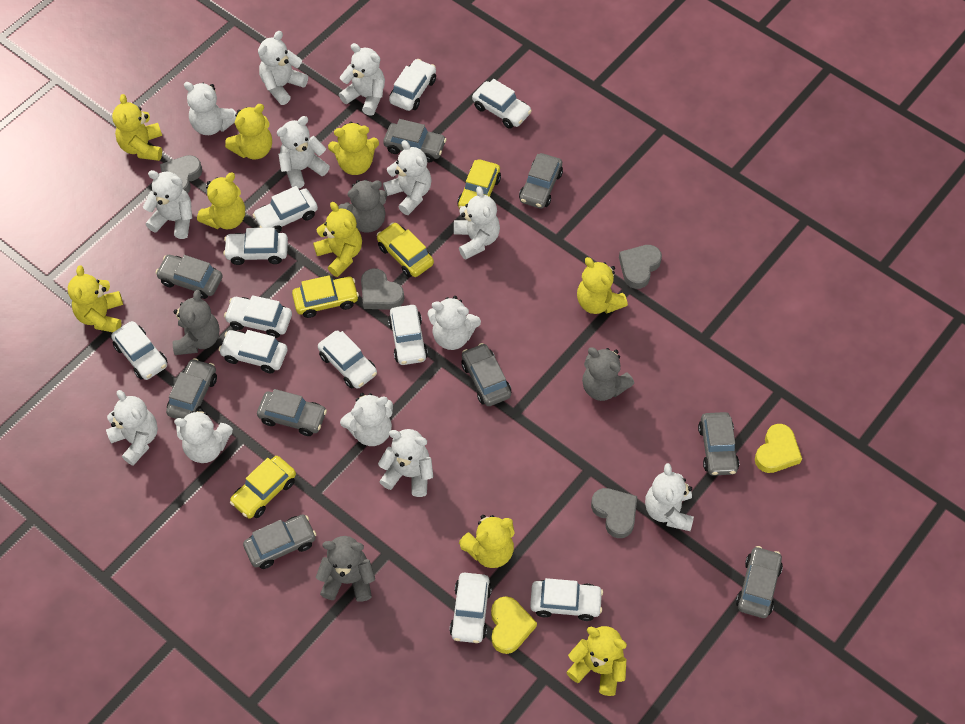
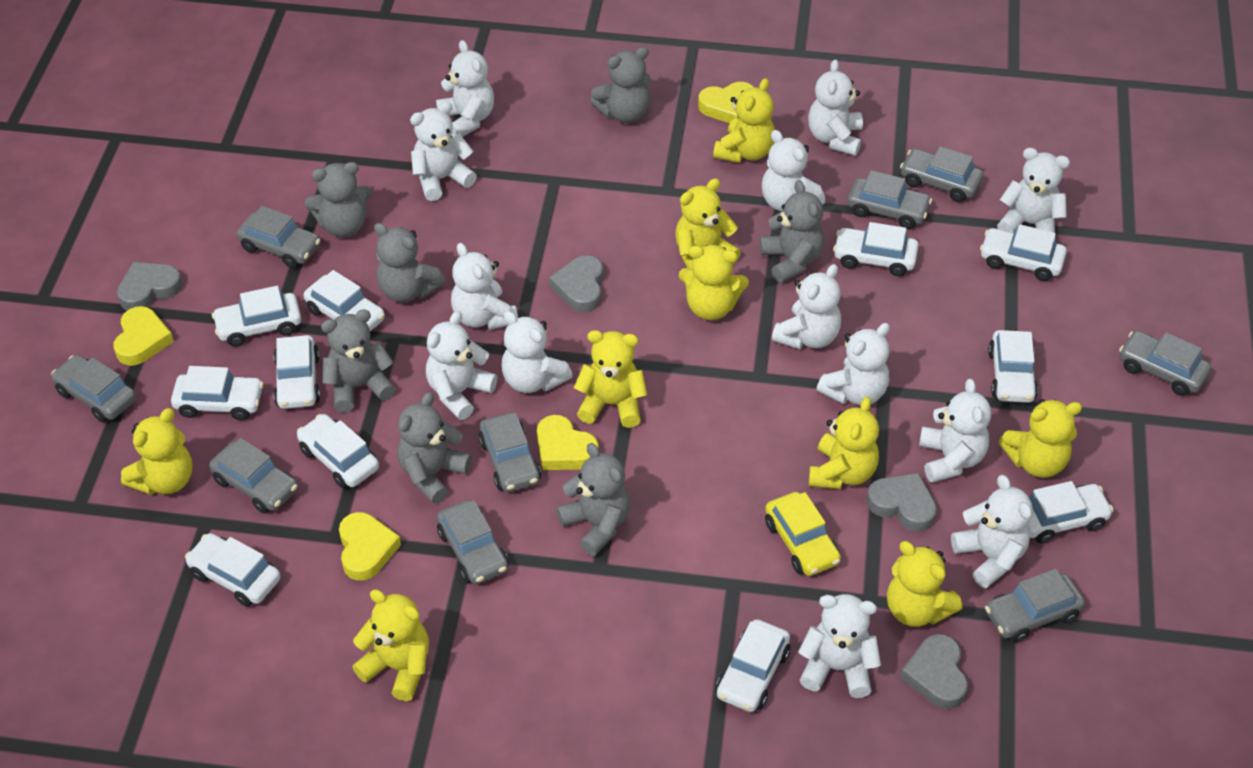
grey teddy bear: [173,290,219,355] [316,536,375,602] [338,180,387,233] [582,347,634,401] = 4 -> [304,162,372,237] [321,309,396,412] [374,223,446,302] [397,392,472,504] [556,443,630,556] [590,47,651,123] [760,180,824,283] = 7
yellow car: [230,456,296,519] [292,275,359,318] [377,222,434,277] [457,159,501,209] = 4 -> [765,492,841,576] = 1
yellow heart: [491,596,537,654] [755,424,802,473] = 2 -> [114,306,174,366] [339,512,401,581] [537,415,599,470] [698,82,754,123] = 4

